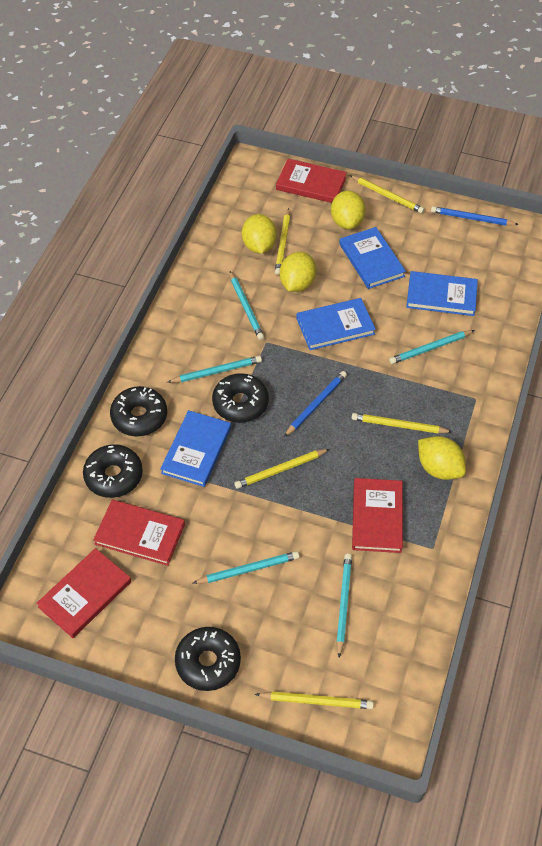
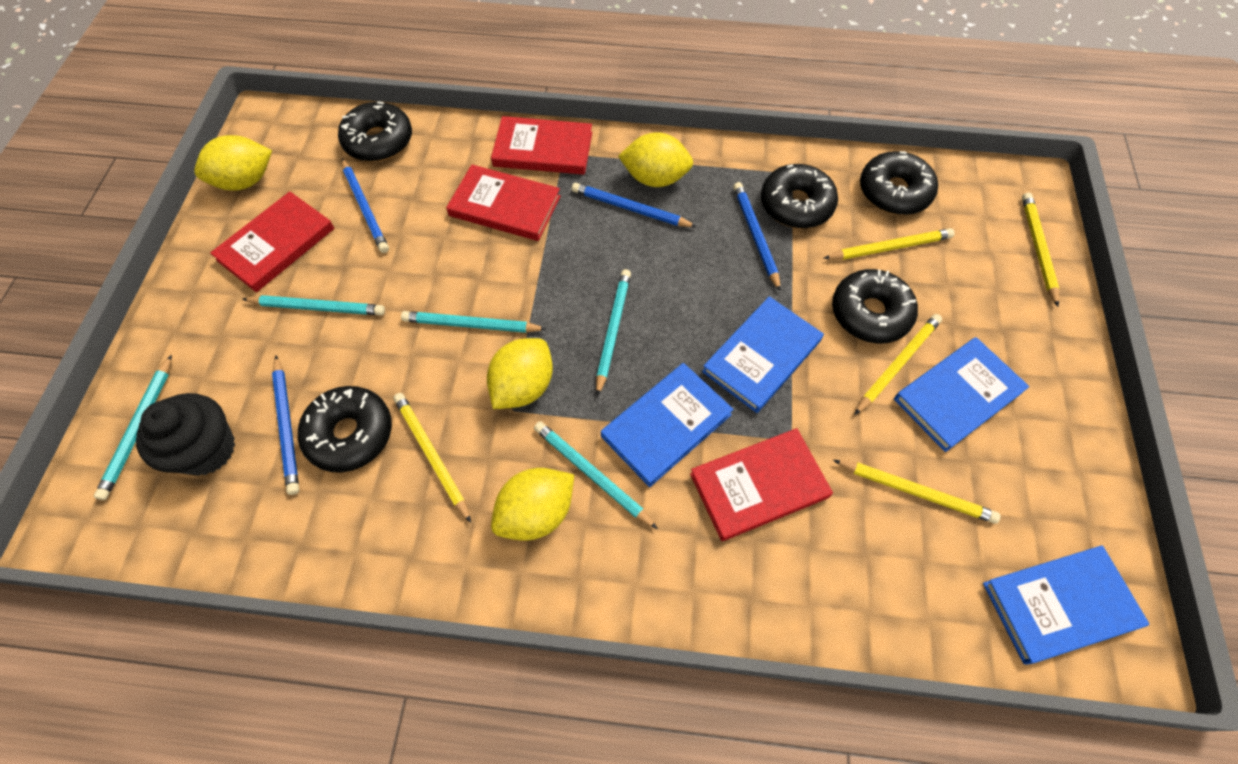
black cupcake: none = 0 -> [136,393,235,476] = 1
black donut: [83,444,143,498] [110,386,167,436] [175,627,241,691] [212,373,269,423] = 4 -> [298,386,392,473] [338,101,412,162] [761,164,838,229] [832,269,918,343] [860,151,938,215] = 5
blue pencil: [284,371,347,437] [431,206,519,226] = 2 -> [272,355,299,495] [342,158,389,253] [572,183,697,227] [733,182,781,292] = 4

